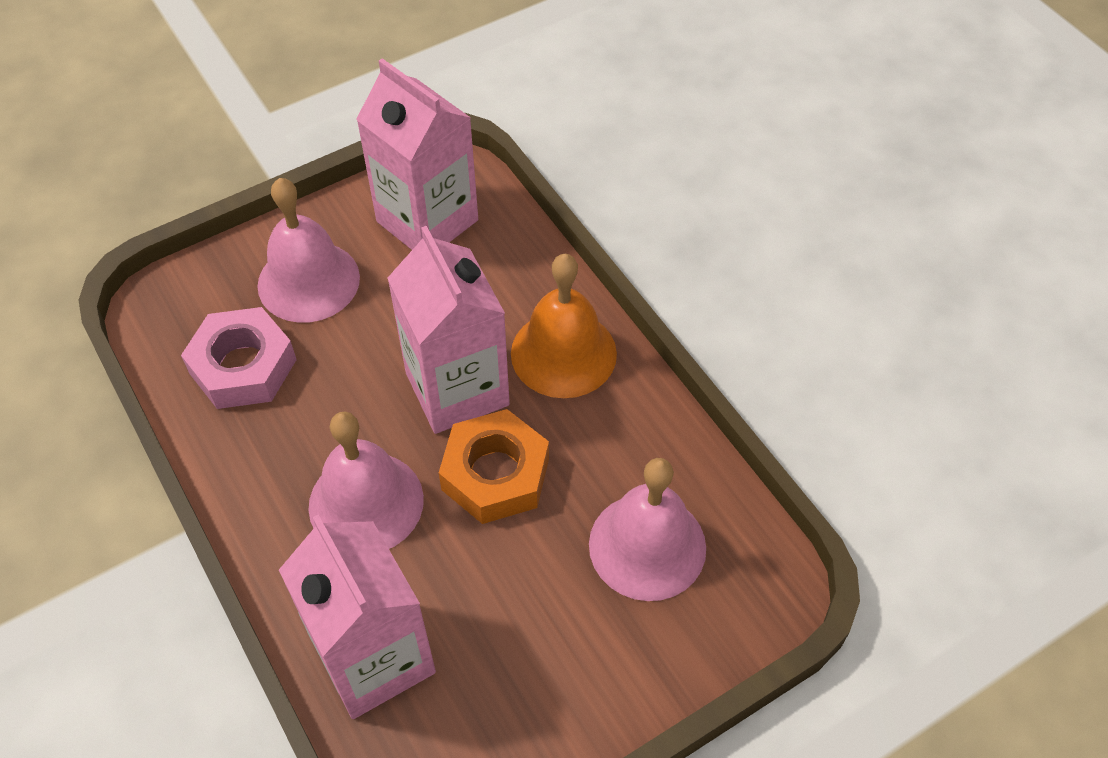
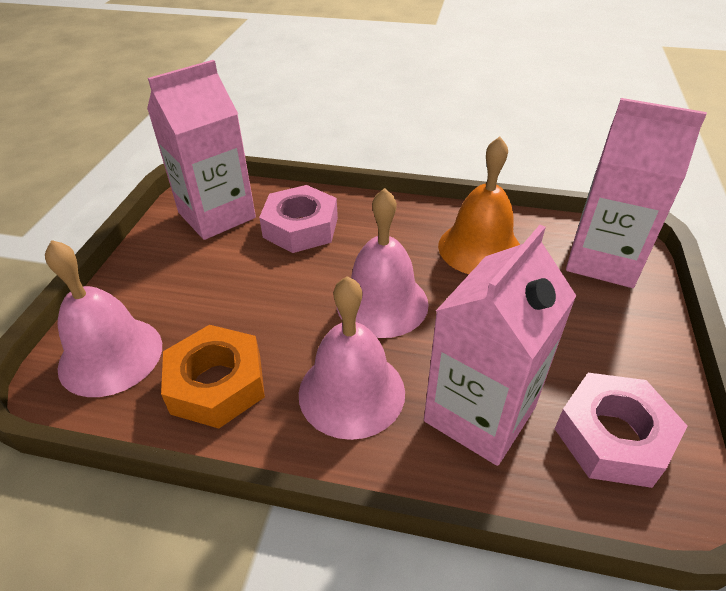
pink nut: [181,307,297,409] = 1 -> [259,185,338,253] [555,373,687,488] = 2

